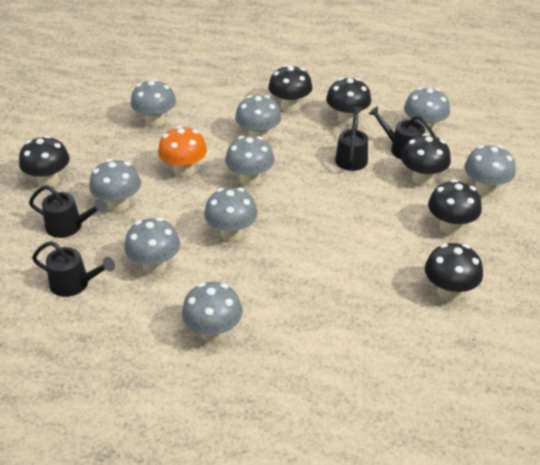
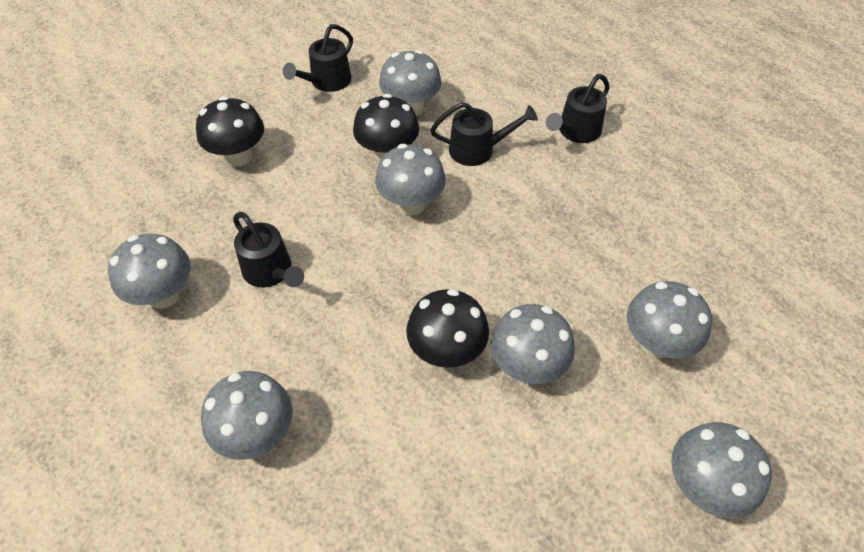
black mushroom: [19,136,70,187] [268,65,313,112] [326,78,371,125] [401,133,451,186] [425,243,483,301] [428,179,482,235] = 6 -> [196,96,264,167] [353,94,419,162] [406,289,489,368] = 3
grey mushroom: [89,159,141,212] [124,218,180,275] [131,79,176,128] [182,282,243,343] [204,187,258,242] [225,136,275,187] [235,95,282,141] [404,87,450,135] [464,145,516,197] = 9 -> [108,234,190,309] [201,371,292,460] [375,144,446,215] [379,50,442,116] [490,304,575,384] [627,281,712,359] [671,422,772,518] = 7
orange mushroom: [158,126,207,177] = 1 -> none = 0

